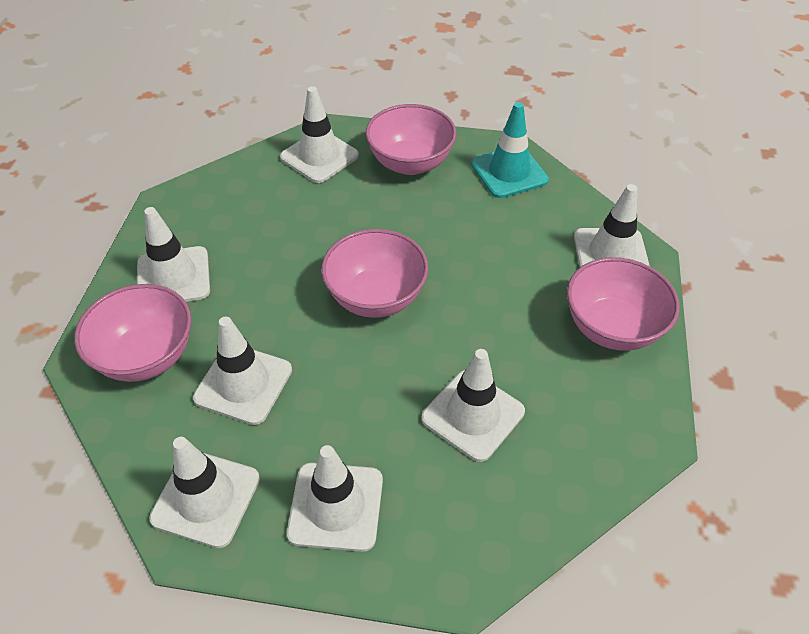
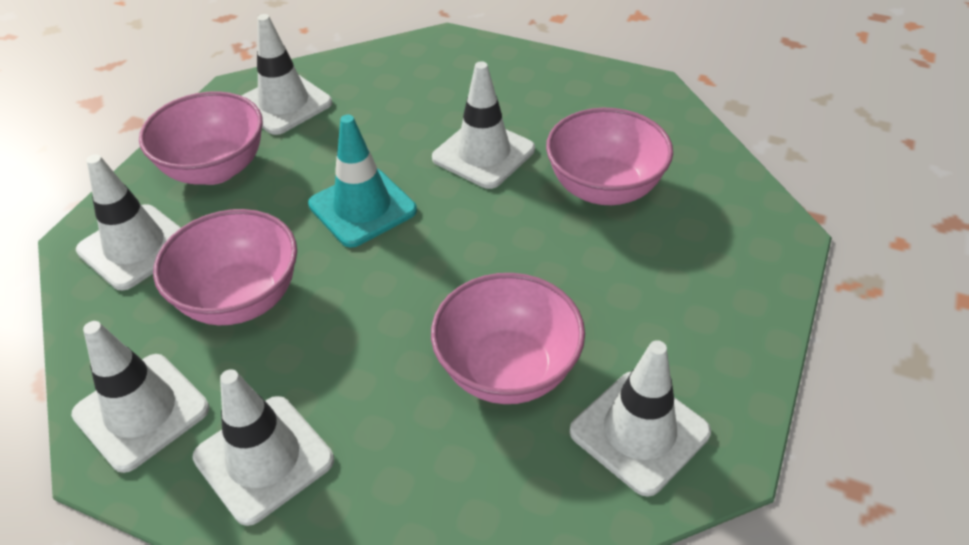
white traffic cone: [137,207,210,302] [149,437,260,548] [193,317,292,425] [280,86,359,183] [287,445,383,552] [421,349,525,462] [574,184,650,267] = 7 -> [71,321,209,473] [76,154,181,291] [193,369,334,526] [241,14,332,135] [432,61,535,189] [570,340,711,497] = 6

